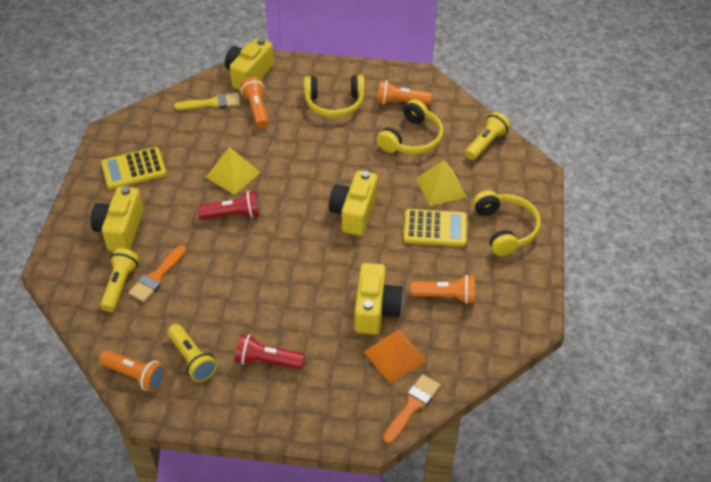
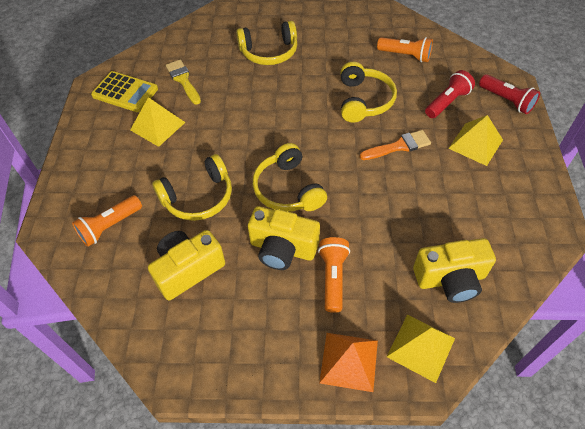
orange brush: [128,245,186,302] [383,374,440,444] = 2 -> [360,130,431,160] = 1
orange flashlight: [99,350,166,392] [240,77,269,128] [377,80,432,105] [411,275,475,304] = 4 -> [72,195,142,247] [318,237,350,313] [377,37,433,62] = 3
yellow calculator: [101,147,167,190] [403,209,467,247] = 2 -> [91,71,158,112] = 1
yellow camera: [90,186,144,251] [225,38,274,91] [329,171,378,236] [355,263,403,335] = 4 -> [148,230,225,301] [248,206,320,270] [413,238,496,303] = 3
yellow flashlight: [100,248,139,312] [167,324,217,382] [465,112,511,160] = 3 -> none = 0
yellow headphones: [304,75,365,118] [377,99,444,154] [473,190,541,256] = 3 -> [152,154,232,221] [236,21,297,65] [253,143,327,212] [341,62,397,123] = 4
yellow pyramid: [206,147,261,195] [416,160,467,206] = 2 -> [130,97,185,147] [387,314,455,383] [448,115,503,166] = 3

